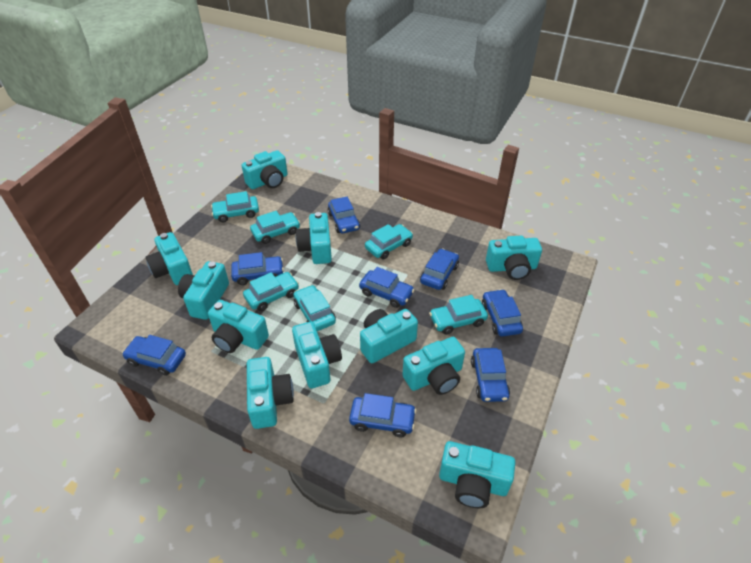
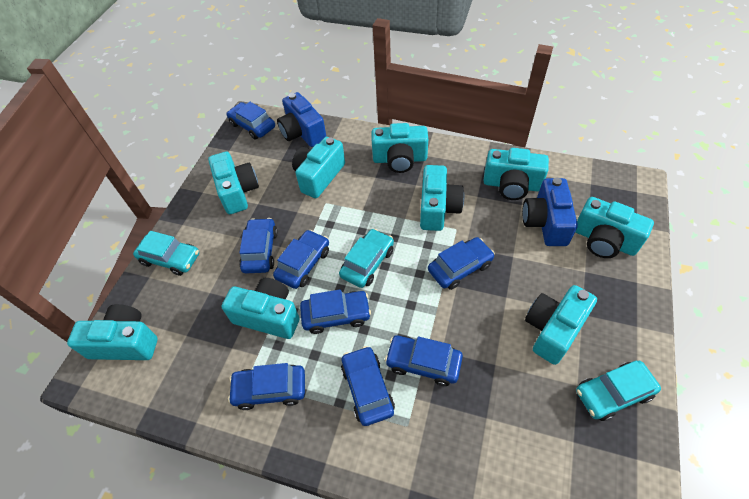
blue camera: none = 0 -> [277,92,326,147] [522,178,578,246] = 2
turquoise camera: [146,232,193,285] [178,261,229,320] [208,300,269,353] [242,150,288,189] [247,357,294,429] [292,322,342,388] [296,212,332,264] [360,309,418,363] [402,337,465,395] [439,441,516,508] [486,236,542,280] = 11 -> [67,304,158,360] [208,151,259,214] [221,278,299,339] [292,137,345,198] [372,123,428,173] [420,165,464,231] [483,148,549,200] [525,285,597,365] [575,197,654,258] = 9
turquoise car: [211,191,259,222] [243,272,299,311] [250,211,300,244] [293,285,336,331] [365,224,413,259] [429,295,488,334] = 6 -> [133,231,199,276] [339,229,394,288] [576,361,661,421] = 3

